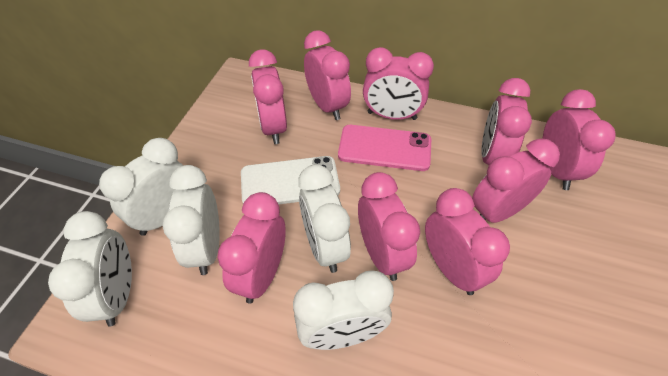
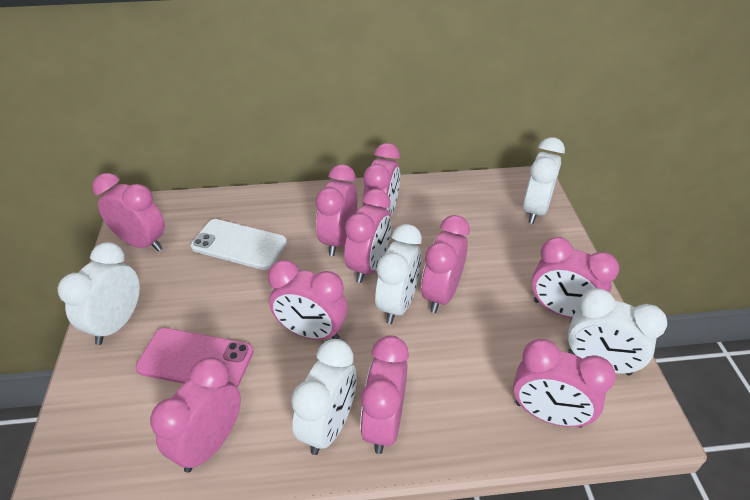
pink clock: [217,192,286,304] [249,49,287,144] [304,30,351,120] [358,172,420,281] [363,47,434,120] [425,188,510,295] [472,138,560,223] [481,78,532,165] [542,89,616,190] = 9 -> [92,173,165,251] [150,357,241,473] [268,260,347,340] [316,164,357,256] [344,189,391,283] [360,335,409,454] [363,143,400,216] [421,215,470,313] [513,339,616,427] [532,237,619,318] = 10

